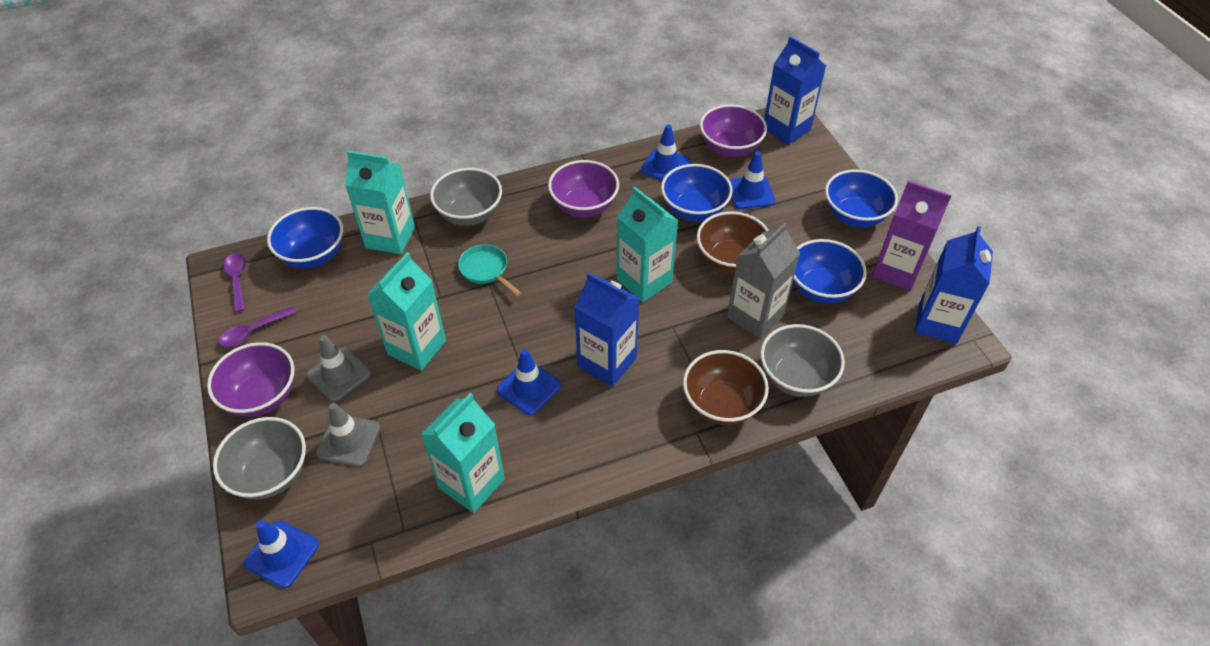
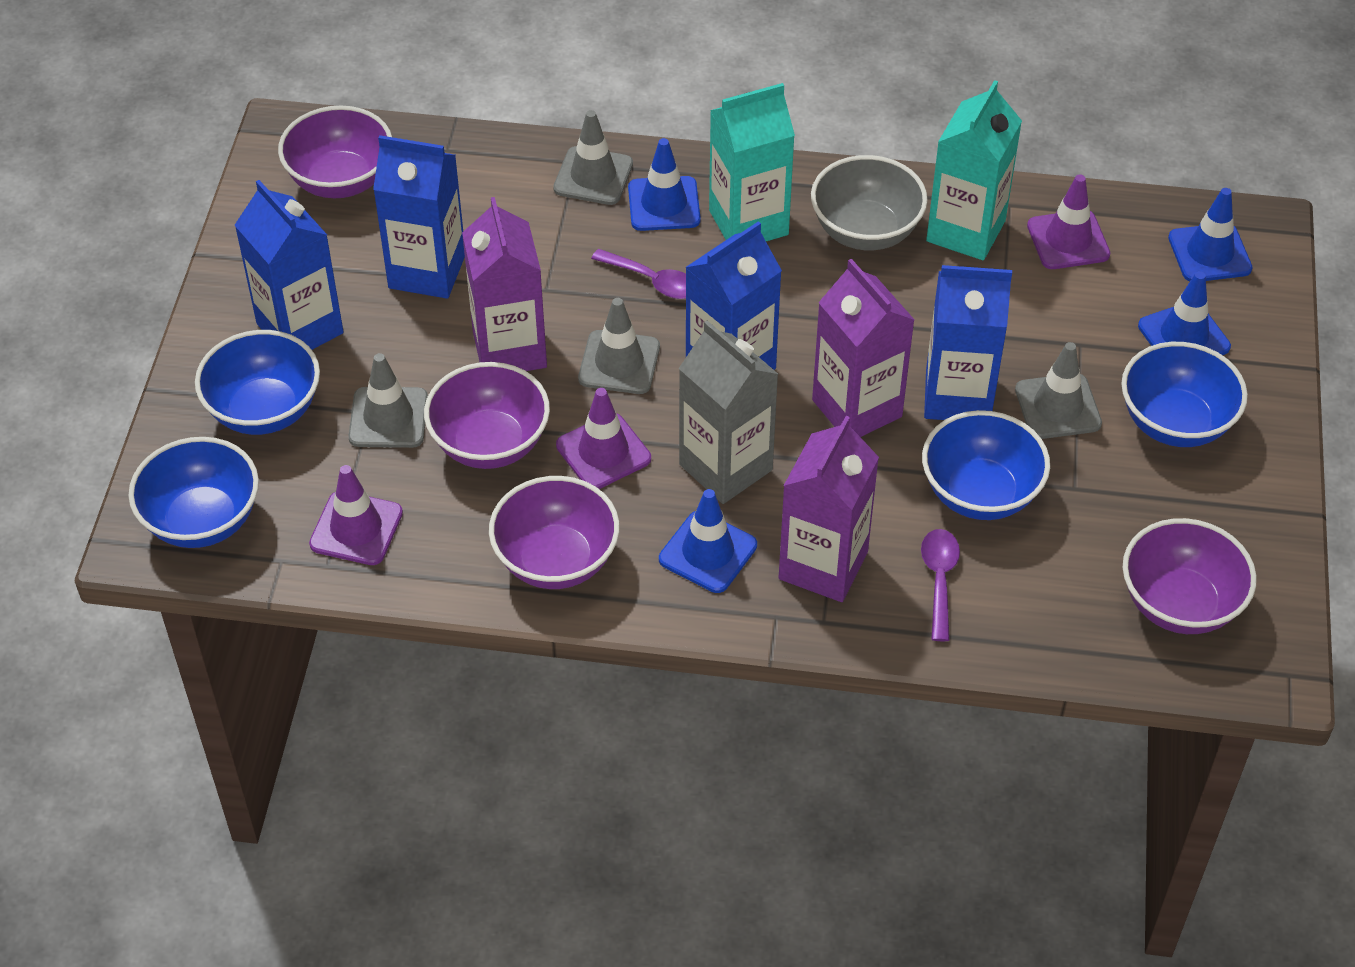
blue carton: [574,272,640,387] [764,36,826,145] [915,226,993,344] = 3 -> [235,180,344,350] [373,135,465,299] [685,221,782,370] [924,265,1012,420] = 4
brown bowl: [683,350,769,425] [697,211,769,273] = 2 -> none = 0
grey bowl: [213,417,306,499] [430,168,502,226] [760,324,845,397] = 3 -> [811,155,928,250] = 1
grey traffic cone: [306,335,371,402] [316,403,380,467] = 2 -> [348,353,428,448] [553,110,633,205] [578,298,660,394] [1015,342,1102,439] = 4
purple bowl: [207,342,294,417] [548,160,619,217] [700,104,767,157] = 3 -> [278,106,392,198] [424,362,550,469] [489,476,619,589] [1123,518,1257,634] = 4
purple carton: [872,181,952,291] = 1 -> [462,197,547,371] [779,416,879,602] [812,259,915,437] = 3
purple traffic cone: none = 0 -> [309,465,403,565] [556,388,651,489] [1027,174,1110,269] = 3
turquoise carton: [345,151,415,254] [367,252,446,371] [421,393,505,513] [616,187,678,302] = 4 -> [709,83,795,241] [926,80,1022,260] = 2
turquoise pan: [458,244,521,296] = 1 -> none = 0

